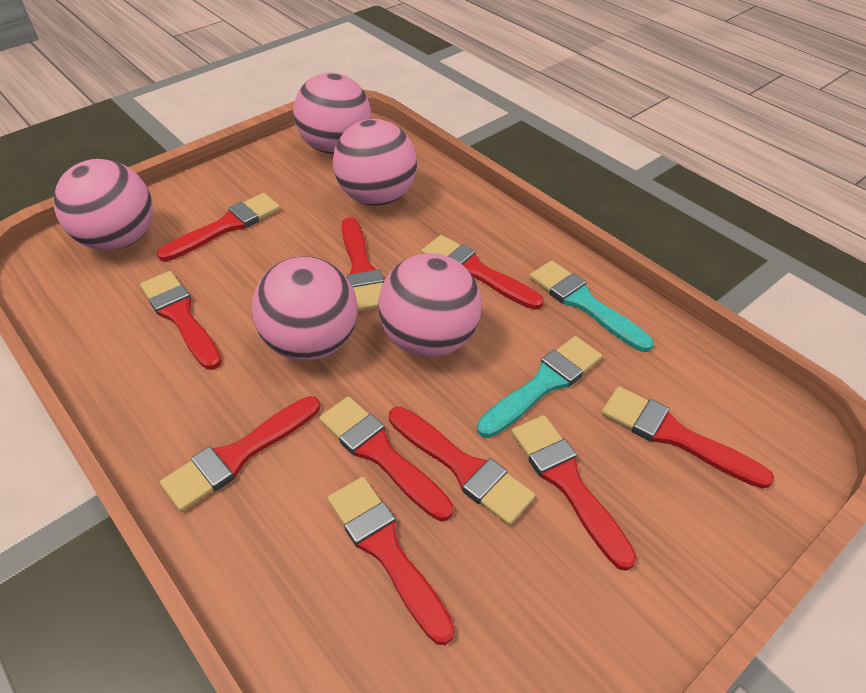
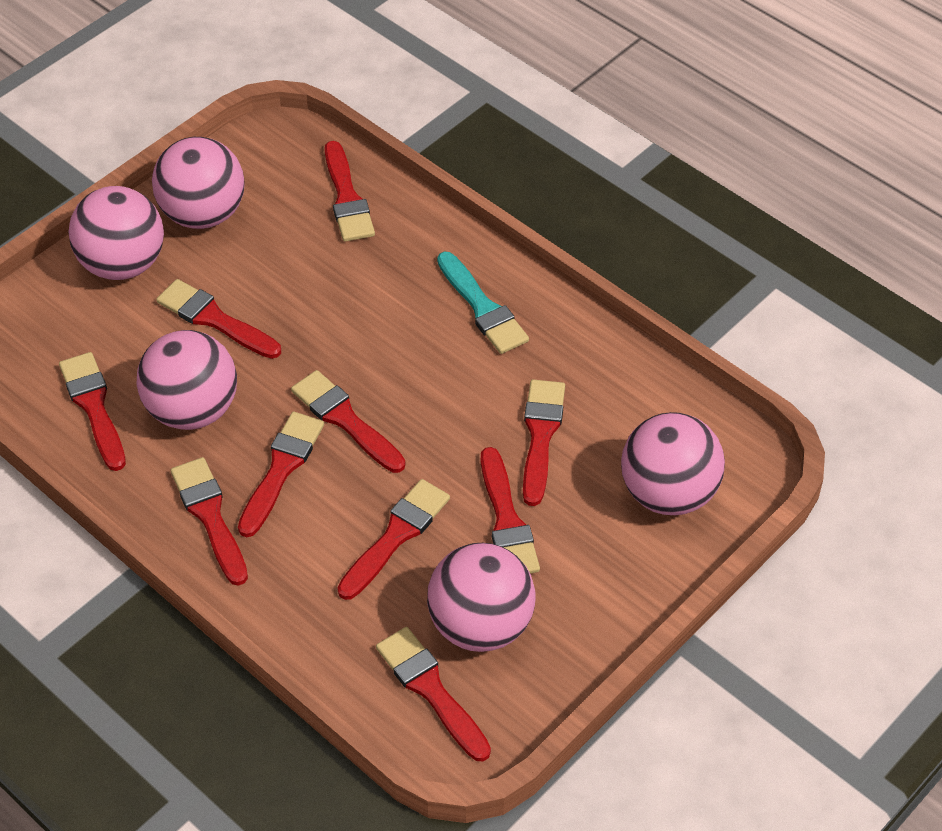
turquoise brush: [477,336,602,438] [530,261,654,352] = 2 -> [437,251,529,354] = 1

